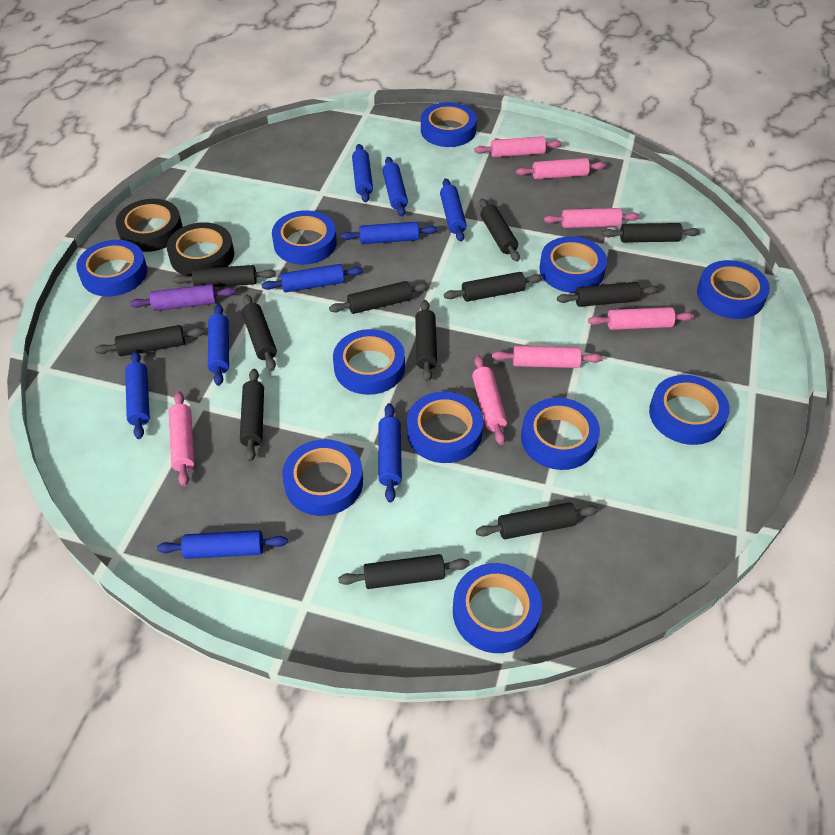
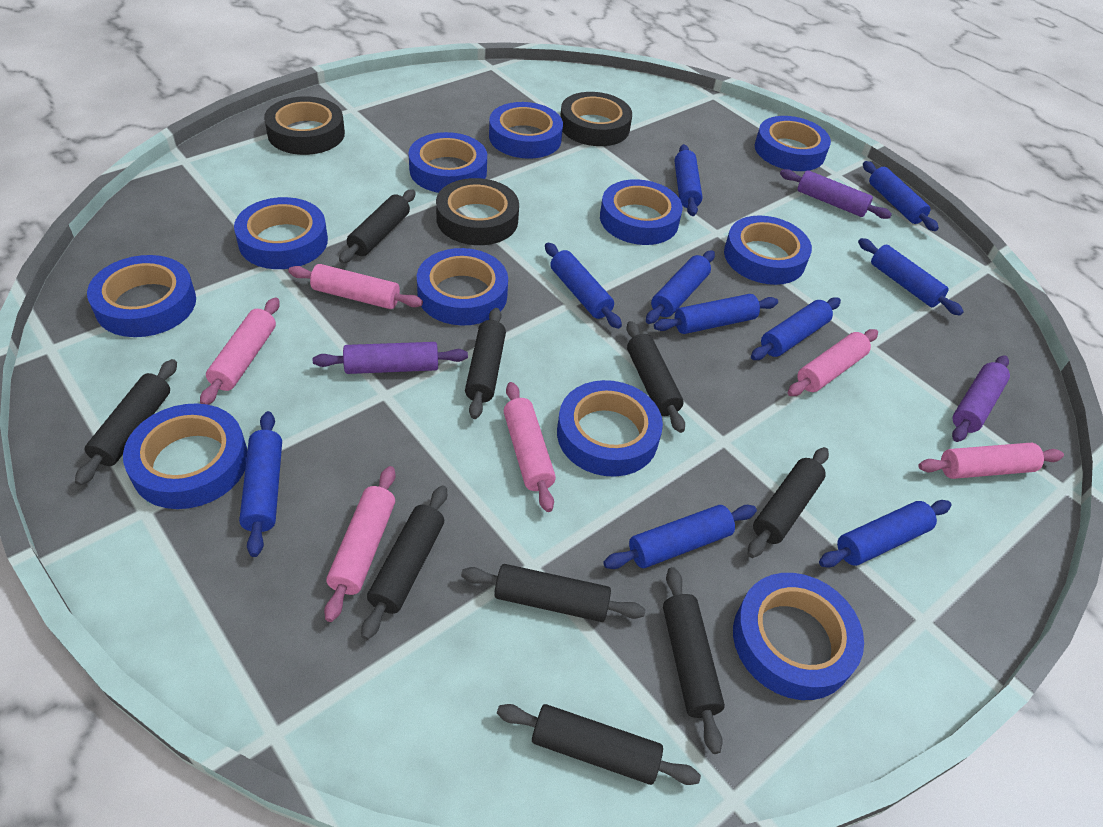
black rolling pin: [94,325,205,356] [173,265,276,287] [240,369,264,462] [242,294,277,370] [329,281,429,314] [338,554,470,589] [415,300,437,382] [444,272,543,302] [476,502,598,539] [479,198,520,262] [557,282,659,307] [602,223,700,242] = 12 -> [75,359,177,486] [339,190,416,263] [361,485,447,640] [461,564,645,622] [465,308,506,419] [497,704,701,785] [626,321,685,433] [663,567,725,754] [748,447,829,558] = 9
black tape: [116,199,183,252] [167,222,234,276] = 2 -> [264,96,345,155] [436,178,519,245] [560,92,632,146] = 3
blue rolling pin: [125,351,150,439] [157,530,288,559] [208,304,229,386] [261,264,363,292] [340,222,438,244] [352,144,373,202] [379,403,402,503] [383,157,408,217] [440,178,467,242] = 9 -> [239,411,282,557] [545,243,622,329] [603,505,757,569] [646,250,715,324] [654,294,778,334] [675,144,702,216] [751,297,841,360] [819,500,951,567] [858,238,964,316] [863,161,939,231] = 10
pink rolling pin: [169,391,195,487] [472,355,507,445] [474,136,562,157] [492,346,602,368] [516,158,606,179] [544,208,640,228] [588,307,694,330] = 7 -> [200,297,280,405] [288,264,423,309] [324,466,396,622] [504,382,556,512] [788,329,878,396] [918,443,1064,479] = 6
purple rolling pin: [130,284,236,311] = 1 -> [313,342,468,374] [780,169,892,219] [952,355,1010,442] = 3

